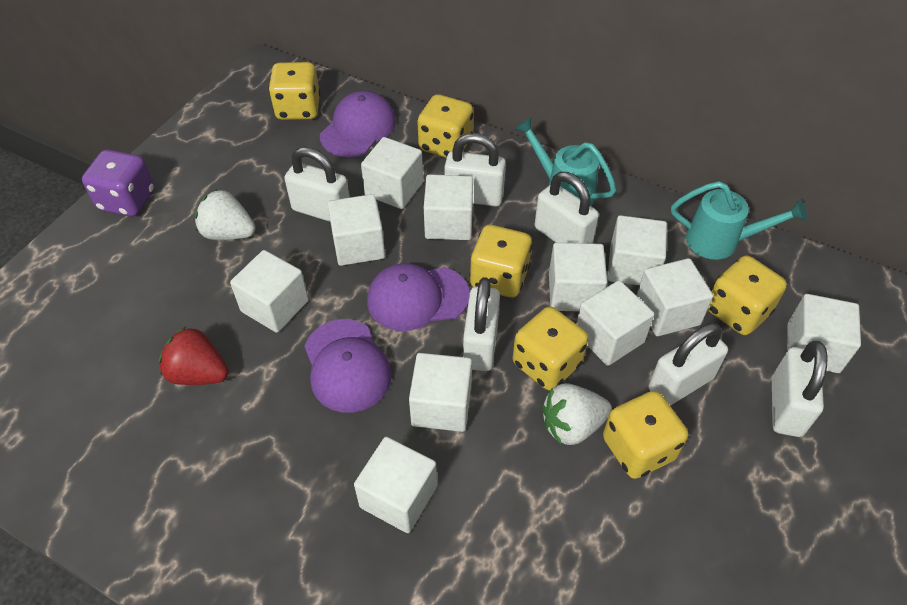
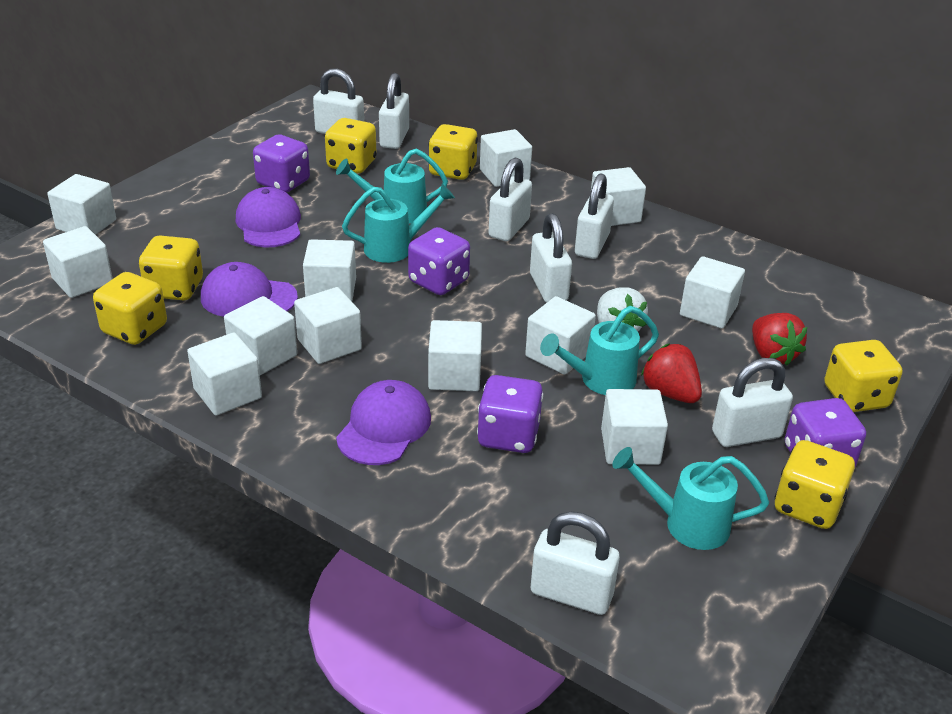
purple dice: [82,149,155,216] = 1 -> [253,134,310,193] [408,227,470,295] [477,375,543,453] [785,398,866,467] = 4
red strawberry: [159,327,229,385] = 1 -> [641,344,702,403] [752,313,807,366] = 2
turquoise watering can: [515,117,616,206] [671,181,807,260] = 2 -> [336,149,448,224] [342,184,455,263] [540,306,659,395] [612,447,769,550] = 4
white cube: [230,250,309,333] [328,194,385,266] [354,437,437,533] [361,137,423,209] [409,353,472,432] [424,175,473,240] [549,243,607,312] [576,280,654,366] [608,215,667,286] [636,258,713,336] [787,294,861,373] = 11 -> [43,226,113,298] [47,174,116,235] [187,332,262,415] [224,296,297,375] [294,287,362,364] [303,239,356,301] [428,320,482,391] [480,129,532,187] [525,296,596,375] [591,167,646,226] [601,389,668,465] [680,256,745,329] = 12
white padlock: [284,147,350,222] [444,133,506,207] [463,277,500,371] [535,172,599,244] [649,323,728,406] [772,341,827,437] = 6 -> [313,69,364,134] [379,73,409,149] [488,157,532,241] [530,213,572,303] [531,511,620,615] [575,173,614,259] [712,358,793,447] = 7
white strawberry: [195,189,256,240] [542,383,612,445] = 2 -> [597,287,648,332] = 1

